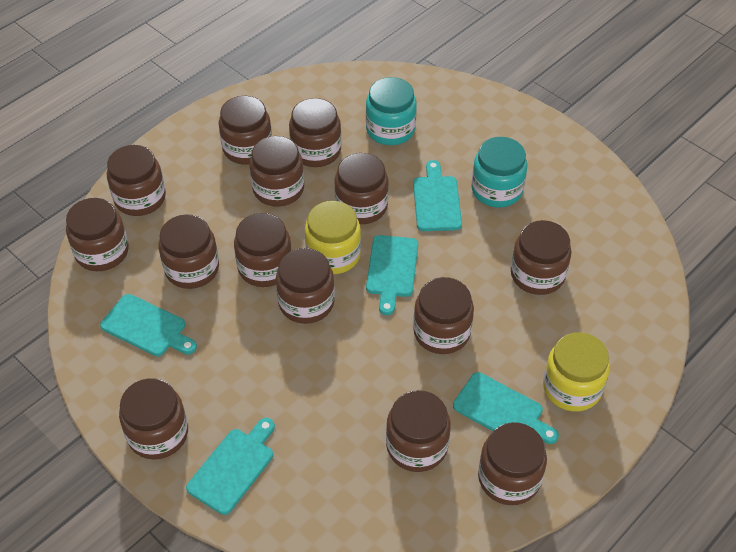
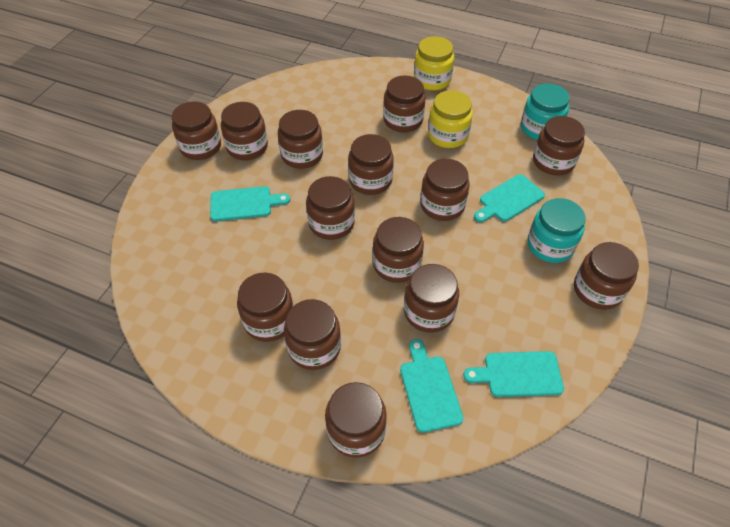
turquoise cutting board: [100,294,197,356] [186,418,275,515] [366,235,418,315] [413,160,462,231] [453,372,559,444] = 5 -> [210,186,290,221] [400,339,463,433] [464,351,564,397] [474,174,545,222] = 4

